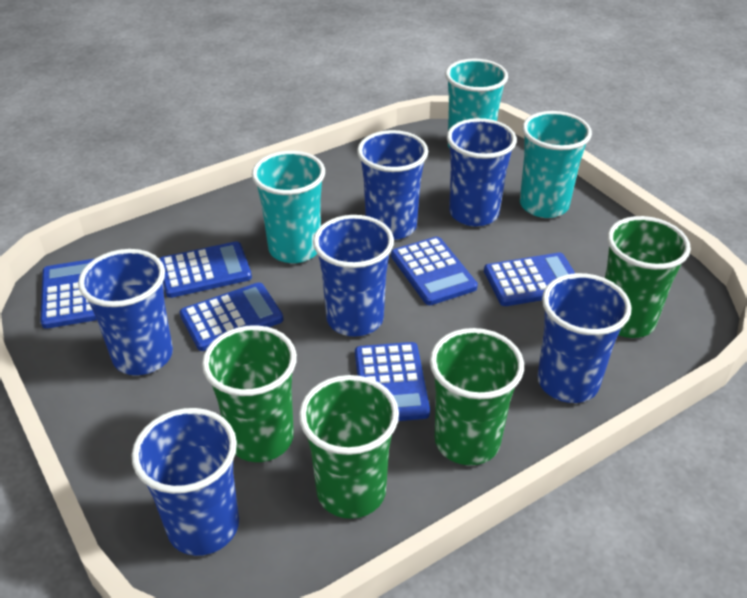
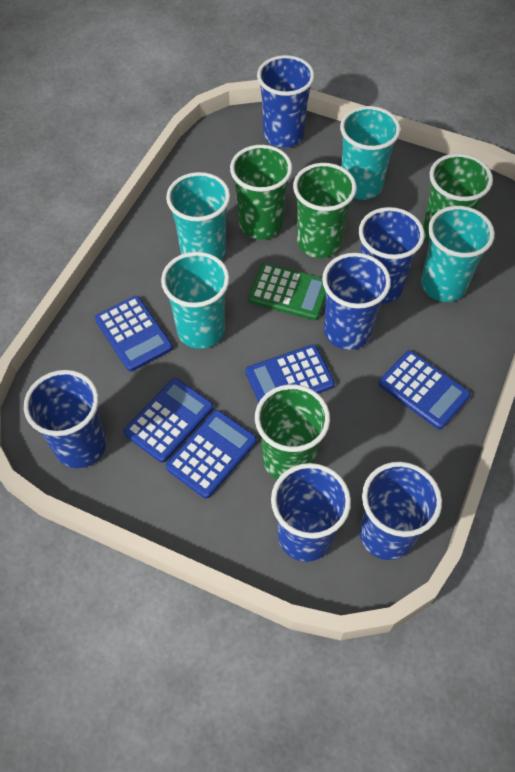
blue calculator: [40,259,97,329] [159,241,252,298] [180,282,284,351] [355,342,430,421] [391,236,478,305] [484,253,575,306] = 6 -> [95,296,173,371] [123,378,213,463] [166,410,257,499] [245,345,335,402] [379,350,471,429] = 5
green calculator: none = 0 -> [248,263,326,320] = 1
turquoise cup: [252,151,325,263] [445,59,508,149] [520,111,592,218] = 3 -> [161,252,230,349] [166,172,230,260] [340,106,401,200] [421,206,495,302] = 4

